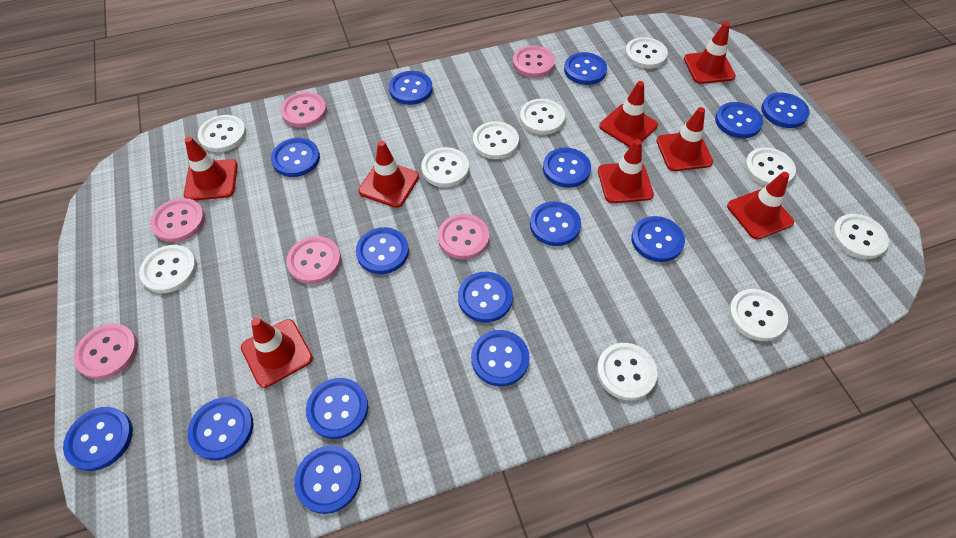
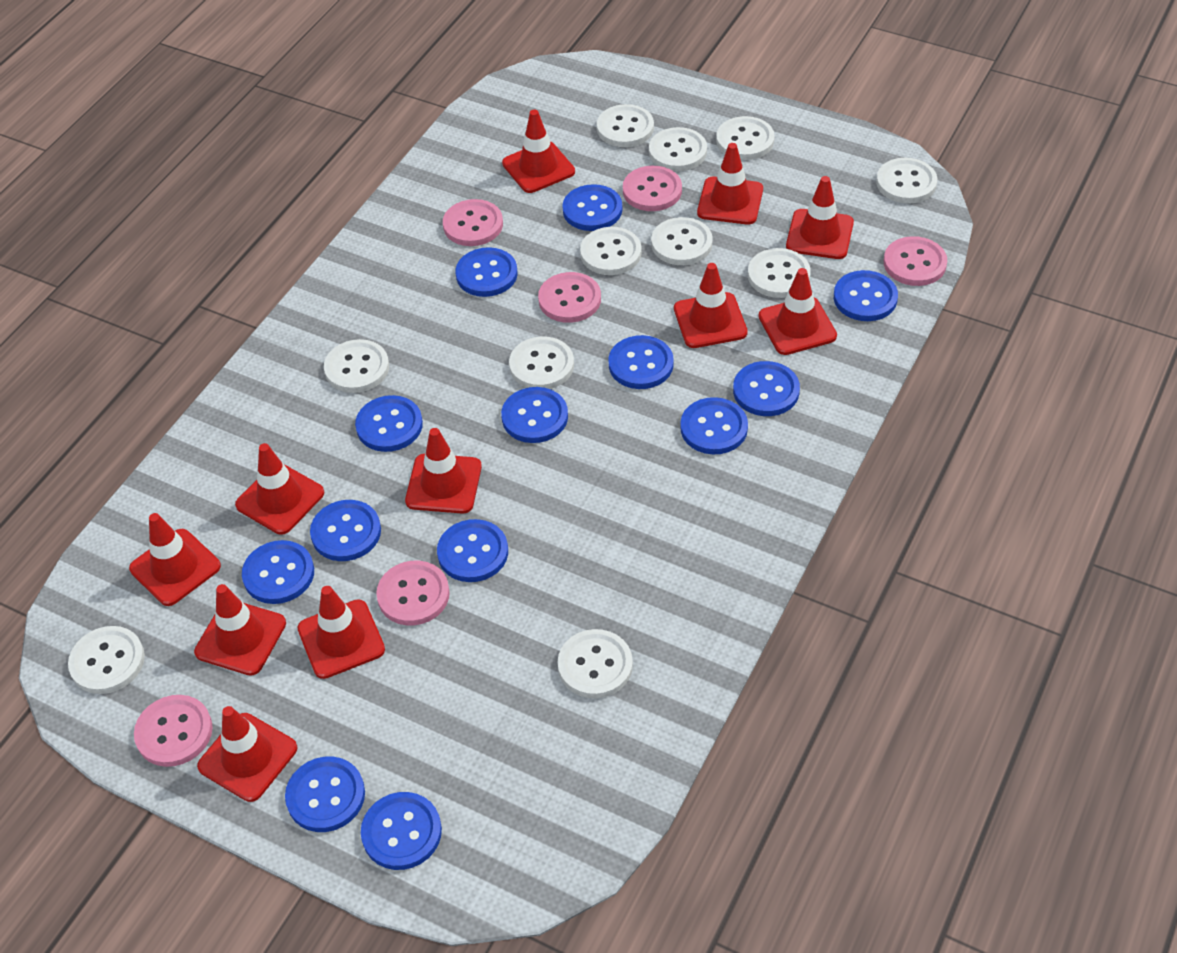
blue button: [63,407,133,471] [187,397,253,460] [271,138,320,177] [294,445,361,514] [306,378,368,439] [356,227,409,274] [389,71,433,105] [458,272,513,322] [471,330,530,386] [530,201,581,246] [543,147,591,188] [564,52,607,85] [631,216,685,262] [715,102,763,138] [761,92,810,128] = 15 -> [242,540,314,604] [285,757,365,832] [310,500,381,561] [355,395,423,452] [361,792,442,870] [437,519,508,582] [455,247,518,297] [501,387,568,443] [562,184,622,231] [609,335,674,389] [680,397,748,454] [733,361,800,416] [834,270,898,321] = 13
red traffic cone: [184,137,238,201] [241,318,313,388] [359,141,419,208] [598,139,654,203] [599,81,658,147] [656,107,713,171] [684,22,736,84] [727,172,794,239] = 8 -> [129,513,221,606] [194,584,286,676] [197,706,297,802] [235,443,324,535] [297,586,385,679] [405,428,482,514] [502,110,575,193] [674,263,748,348] [697,143,763,225] [759,268,837,355] [786,176,854,259] = 11
white button: [139,245,197,293] [198,115,246,152] [421,147,469,187] [473,121,519,159] [520,99,565,135] [597,343,657,400] [625,37,668,69] [729,289,788,341] [745,147,796,186] [831,214,889,259] = 10 -> [68,626,145,694] [324,339,389,393] [509,336,574,389] [557,629,633,698] [580,227,642,275] [597,104,654,147] [649,127,707,171] [651,217,713,265] [716,116,775,160] [748,248,811,298] [876,158,937,204] = 11

